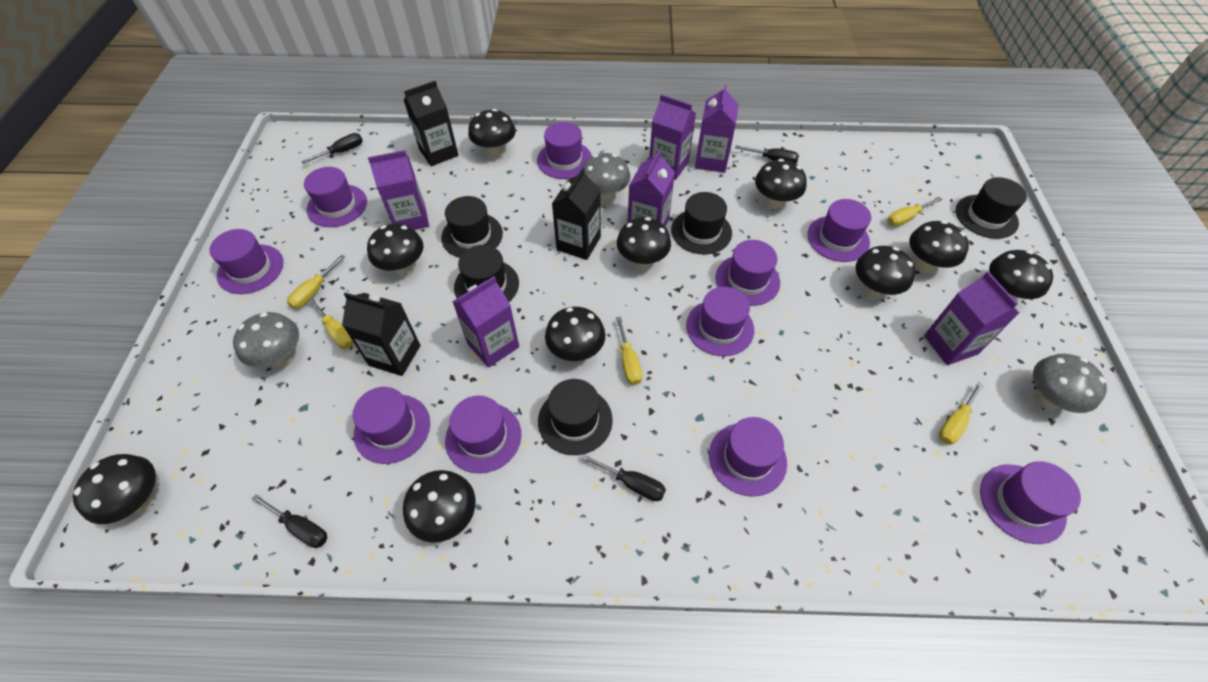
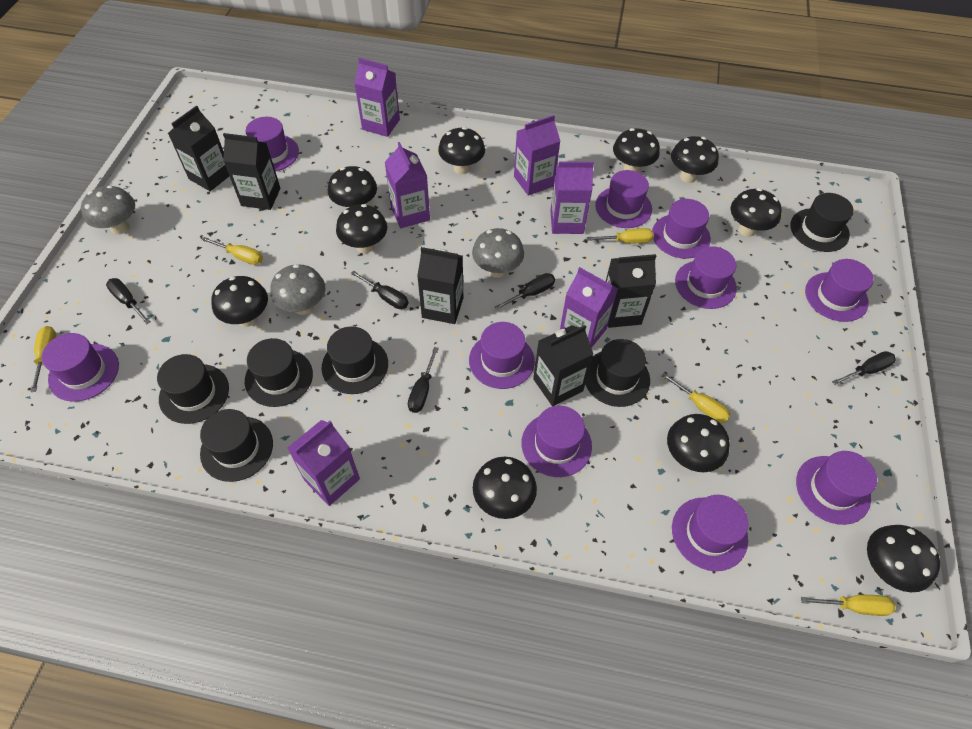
black carton: [342,292,421,376] [404,81,459,166] [552,168,601,260] = 3 -> [168,105,229,191] [223,133,280,210] [417,247,463,324] [533,325,593,406] [606,254,656,328] = 5
black hat: [441,196,503,258] [454,245,519,302] [538,379,613,455] [671,192,732,254] [956,177,1027,239] = 5 -> [157,354,229,424] [200,409,273,482] [245,338,313,407] [322,326,388,394] [585,339,650,407] [790,193,854,252] = 6
black screwdriver: [252,494,327,548] [301,133,363,164] [582,454,666,501] [735,145,799,164] = 4 -> [106,278,151,324] [351,270,409,309] [408,347,439,413] [495,273,555,310] [832,351,896,385] = 5

